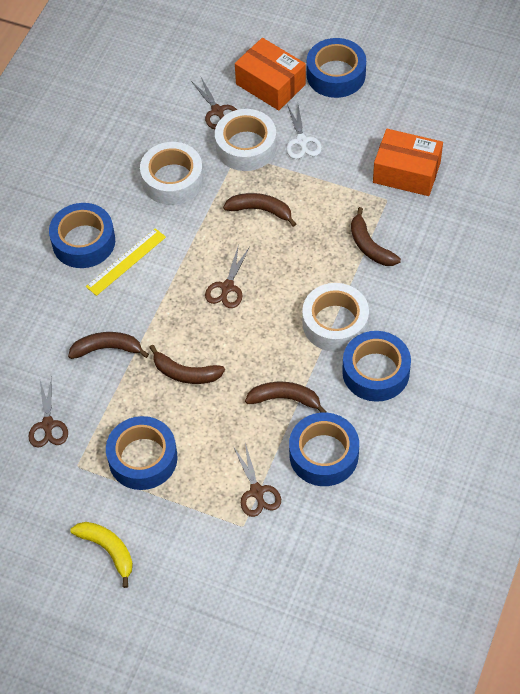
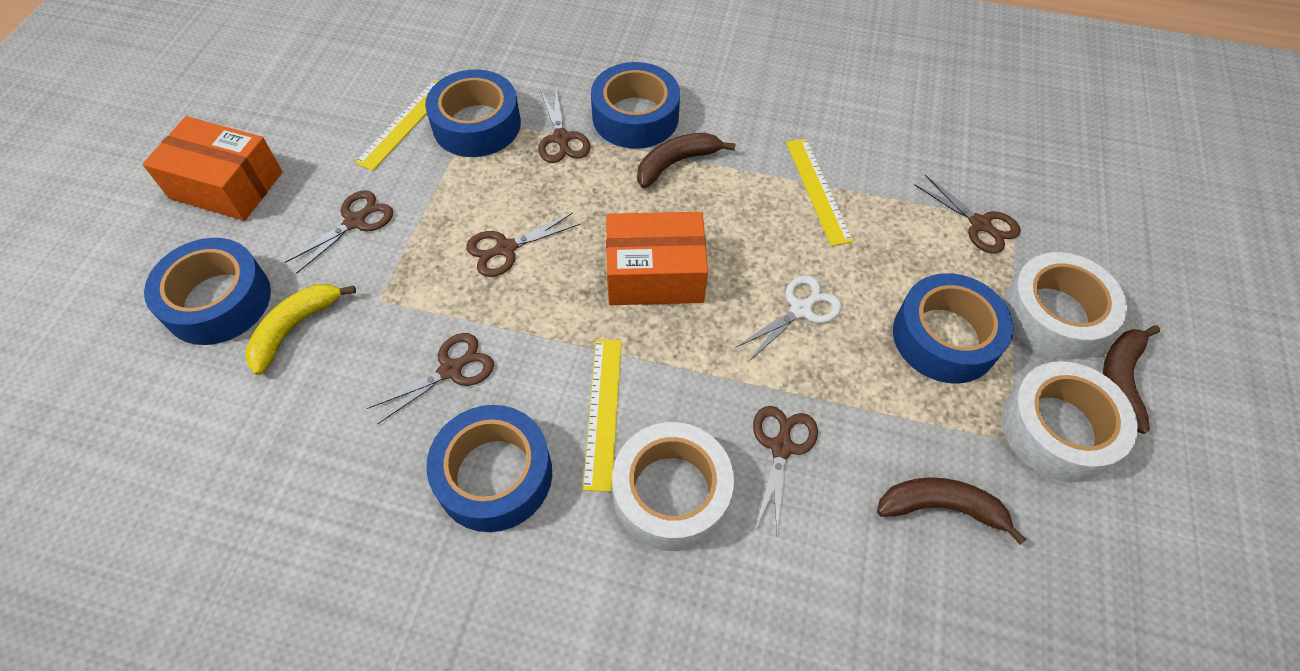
brown banana: [68,332,149,359] [149,345,225,384] [223,193,296,227] [245,382,327,413] [351,207,401,266] = 5 -> [637,133,736,188] [877,477,1026,545] [1103,325,1160,434] = 3
brown scissors: [28,377,68,448] [191,77,237,129] [205,244,250,308] [233,443,281,517] = 4 -> [285,190,393,273] [367,333,494,424] [466,213,580,277] [539,88,591,163] [753,406,818,532] [914,175,1021,254] = 6
yellow ruler: [86,228,166,296] = 1 -> [355,79,438,171] [583,339,622,492] [786,138,853,246] = 3

